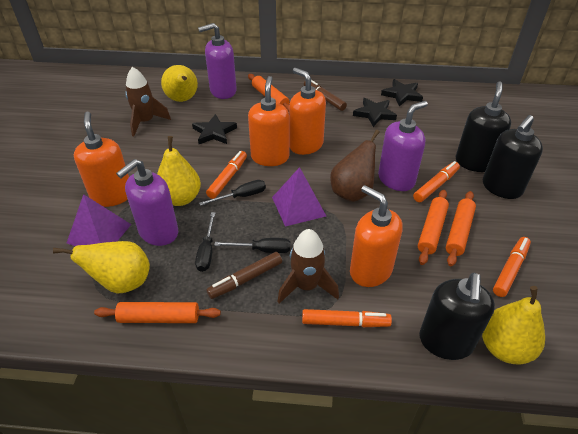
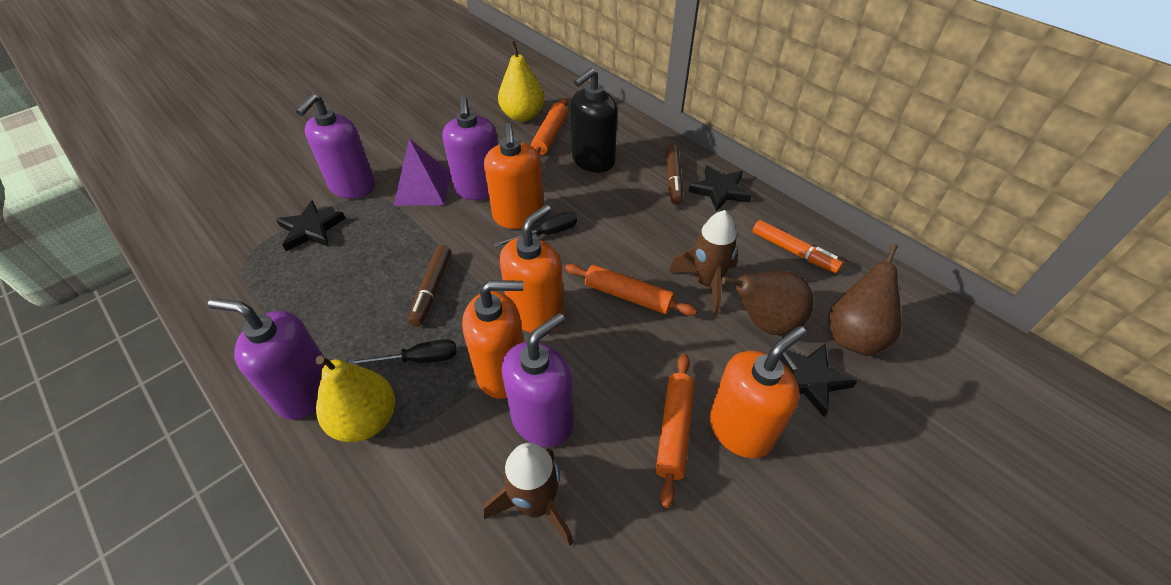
black screwdriver: [195,212,215,272] [199,180,266,206] [214,238,290,253] = 3 -> [349,339,457,365] [494,212,577,247] = 2
black soap dispenser: [419,273,495,360] [456,82,511,172] [483,115,543,199] = 3 -> [571,68,618,173] = 1
brown pear: [330,130,380,202] = 1 -> [722,271,813,335] [828,243,901,356] = 2
orange marker: [206,151,247,199] [302,309,392,327] [413,161,460,202] [493,237,531,297] = 4 -> [752,220,843,273] = 1
orange rolling pin: [94,302,221,323] [248,74,290,112] [418,190,449,265] [446,191,476,266] = 4 -> [531,98,568,155] [565,264,697,316] [656,354,695,508] = 3
purple pyramid: [67,194,132,246] [272,167,326,226] = 2 -> [393,139,451,206] = 1
purple soap dispenser: [116,159,178,246] [198,23,237,99] [378,101,428,191] = 3 -> [208,298,324,420] [296,93,375,198] [442,96,498,200] [502,313,573,447] = 4
yellow pear: [53,241,150,293] [157,136,201,206] [161,65,198,102] [482,286,545,364] = 4 -> [315,356,395,442] [498,40,544,122] = 2

